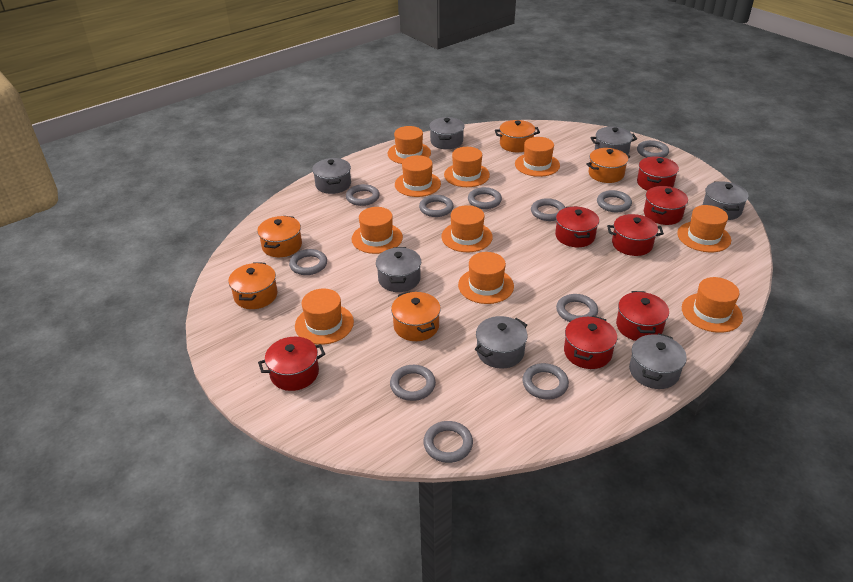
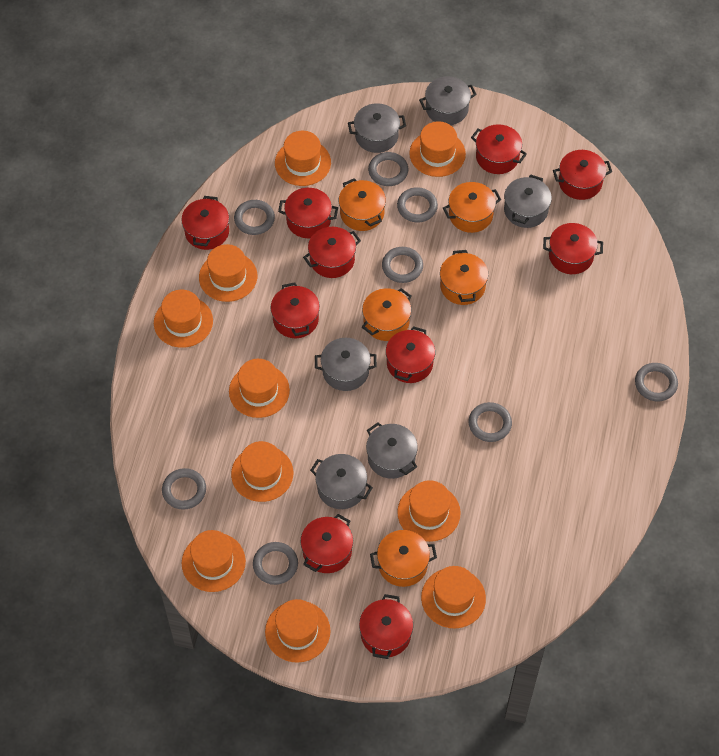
grey pot: [312,158,351,194] [376,247,421,292] [429,117,465,149] [475,316,528,369] [591,127,637,154] [629,333,687,389] [703,181,748,220] = 7 -> [310,454,373,509] [315,338,377,391] [348,103,406,153] [366,422,418,479] [419,77,477,125] [504,174,552,228] = 6
grey ring: [289,249,327,275] [346,184,380,206] [390,365,436,401] [419,195,454,217] [423,421,473,463] [468,187,502,209] [523,363,569,400] [531,198,565,221] [556,294,598,322] [597,190,632,212] [637,140,669,158] = 11 -> [162,468,206,510] [234,200,275,235] [253,542,298,585] [368,152,408,186] [382,247,423,283] [397,187,438,223] [468,402,512,442] [635,363,678,401] = 8
red pot: [258,337,325,391] [555,206,599,247] [564,316,617,369] [607,214,664,256] [616,291,669,341] [637,157,679,191] [644,186,688,225] = 7 -> [181,196,229,250] [271,282,320,338] [278,188,338,238] [301,514,353,573] [303,227,361,278] [359,594,413,659] [386,326,435,383] [471,124,527,174] [543,223,603,274] [553,150,612,200] = 10

